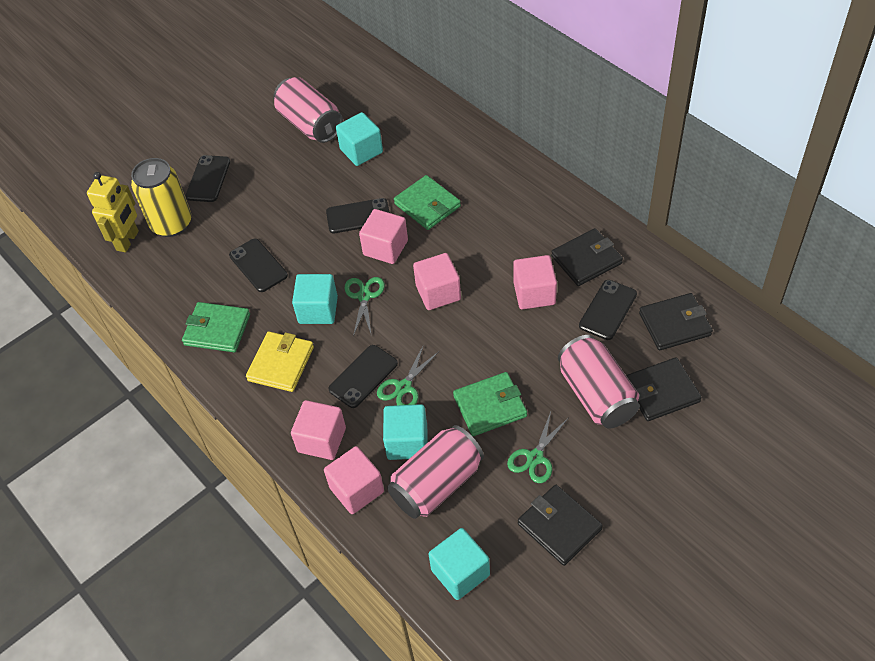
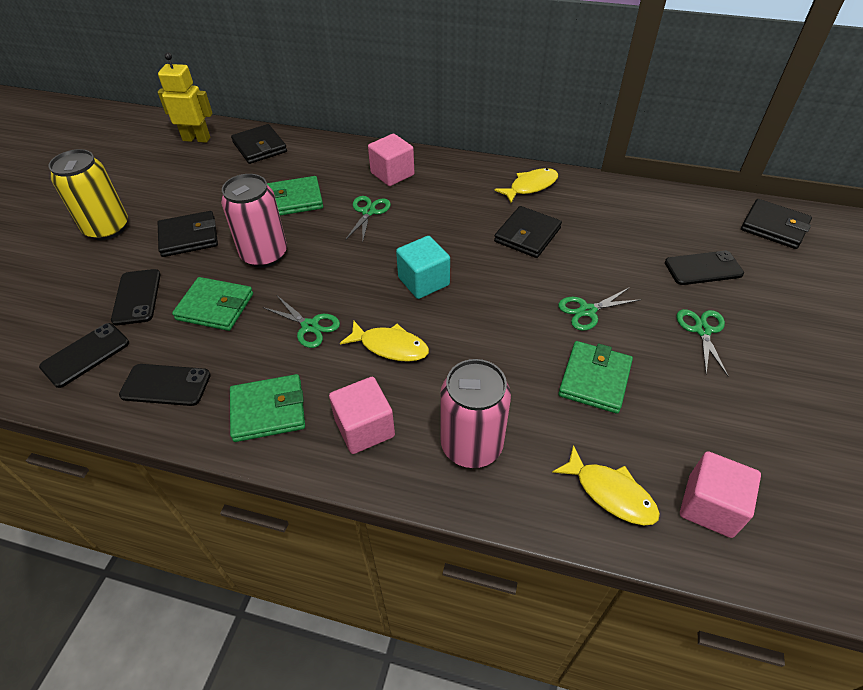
black phone: [186,155,230,202] [229,238,288,292] [326,198,390,233] [328,345,398,408] [579,280,637,340] = 5 -> [39,323,129,388] [111,269,161,325] [119,364,211,406] [665,251,744,285] = 4
green scissors: [345,277,385,336] [377,344,438,405] [507,412,568,483] = 3 -> [263,296,340,348] [345,196,391,243] [558,287,641,331] [676,309,728,376] = 4
green wallet: [182,302,250,352] [394,175,461,230] [453,372,527,436] = 3 -> [172,277,253,331] [230,374,305,442] [267,176,323,216] [558,341,633,414] = 4
pink can: [274,77,343,143] [387,425,484,519] [558,335,639,428] = 3 -> [221,174,287,268] [440,359,511,468] = 2
pink cube: [291,400,346,460] [324,446,384,514] [359,209,408,264] [413,253,461,310] [513,255,557,309] = 5 -> [329,377,395,454] [368,134,414,186] [680,451,761,538] = 3
turquoise cube: [292,274,338,324] [336,112,383,166] [383,404,428,460] [428,528,490,600] = 4 -> [396,236,450,299] = 1
yellow fish: none = 0 -> [340,321,429,362] [494,168,558,203] [552,445,660,525] = 3
yellow wallet: [246,331,314,392] = 1 -> none = 0

